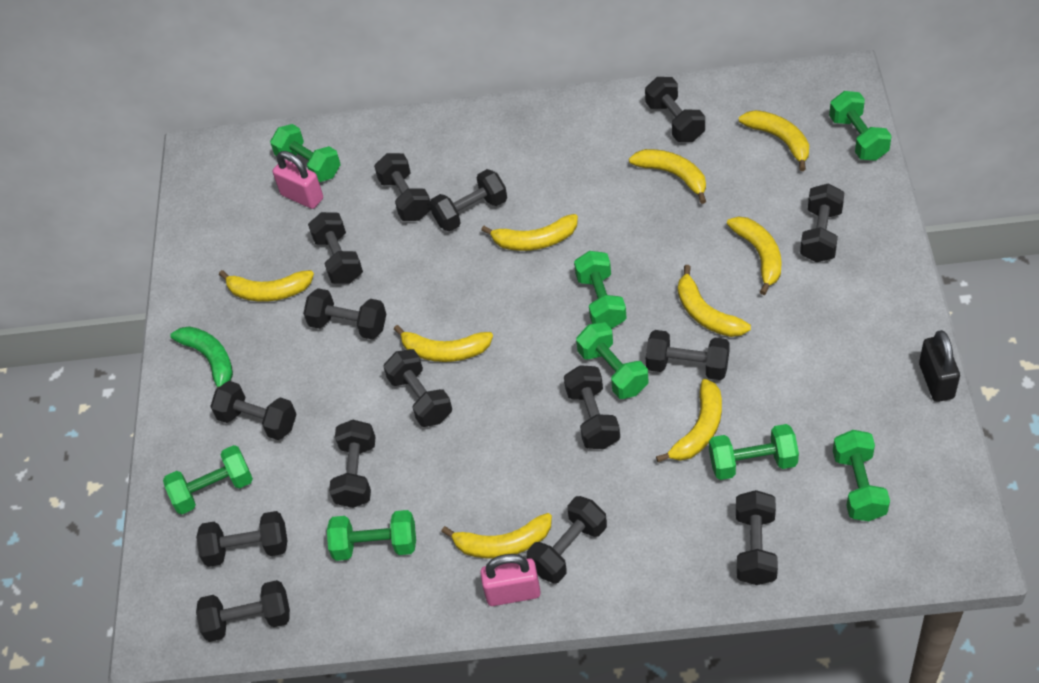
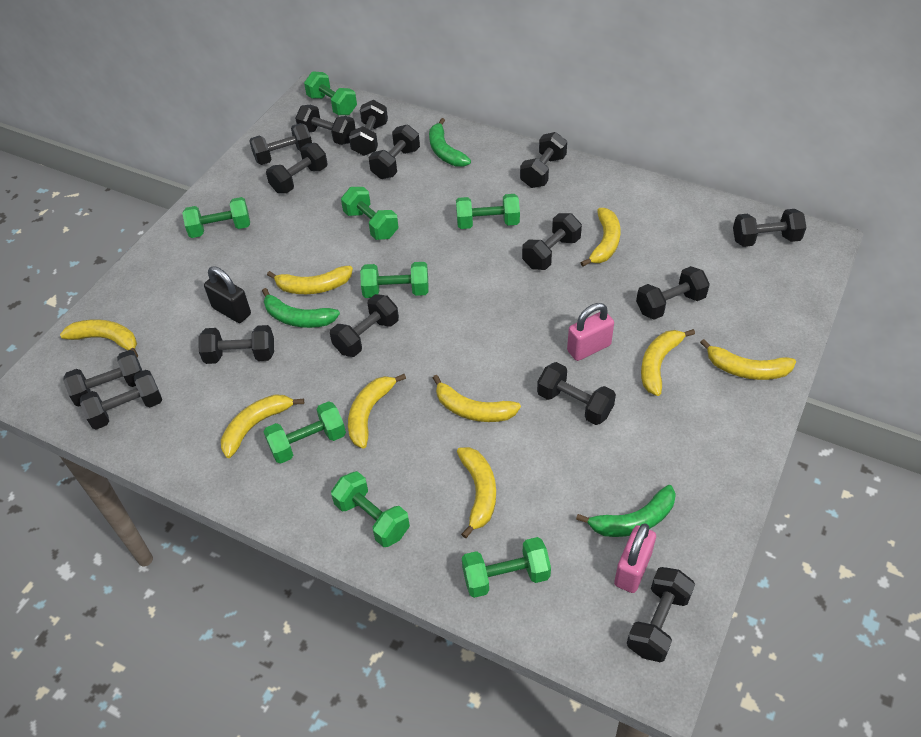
green banana: [170,326,233,388] = 1 -> [262,288,340,328] [429,118,471,167] [576,485,676,537] = 3

